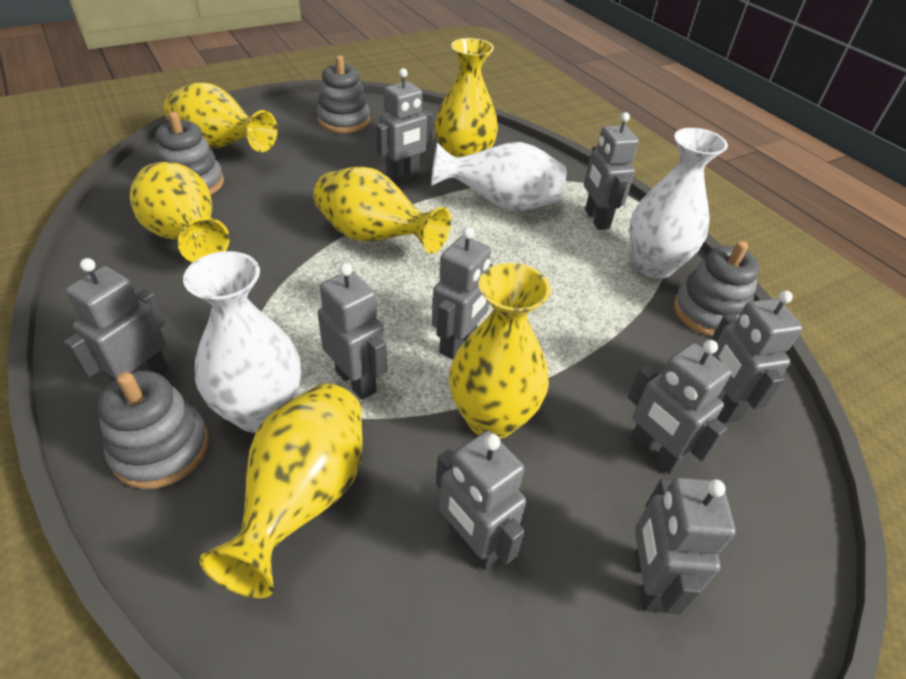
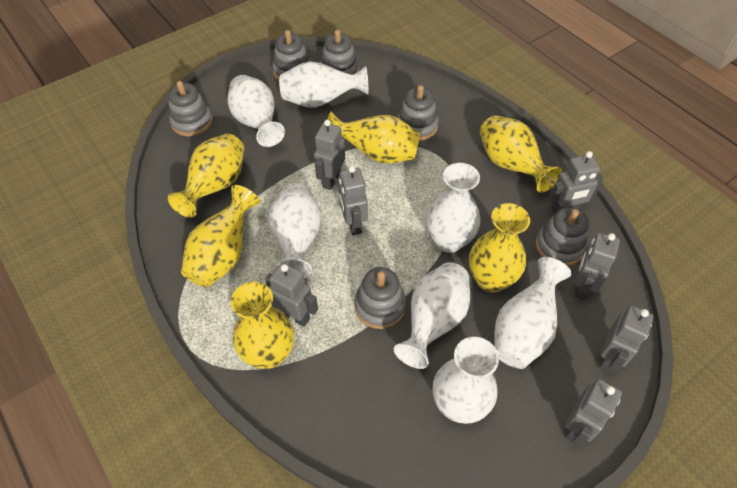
grey robot: [63,258,169,382] [318,263,387,400] [376,68,433,182] [432,227,493,360] [436,431,526,571] [584,112,639,230] [628,340,732,474] [634,477,736,614] [711,291,803,423] = 9 -> [265,263,318,327] [314,120,345,190] [338,166,368,235] [549,151,604,215] [565,379,622,446] [574,232,620,301] [599,305,654,373] = 7
grey stacking toy: [97,371,209,489] [155,112,224,195] [317,55,370,133] [674,241,760,336] = 4 -> [168,81,213,136] [272,30,311,81] [320,30,359,75] [354,267,406,329] [397,85,439,141] [536,207,589,266] = 6
white vase: [183,251,301,433] [431,142,566,211] [629,128,728,279] = 3 -> [228,75,285,147] [268,183,322,279] [279,62,369,108] [394,262,470,369] [426,163,480,253] [433,337,499,424] [494,257,571,369] = 7

